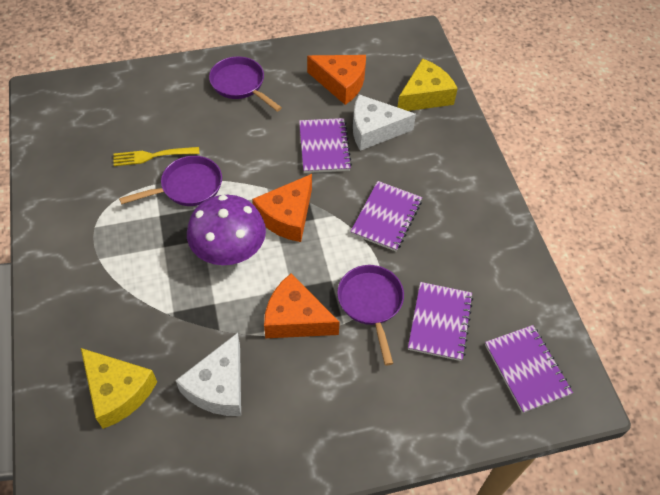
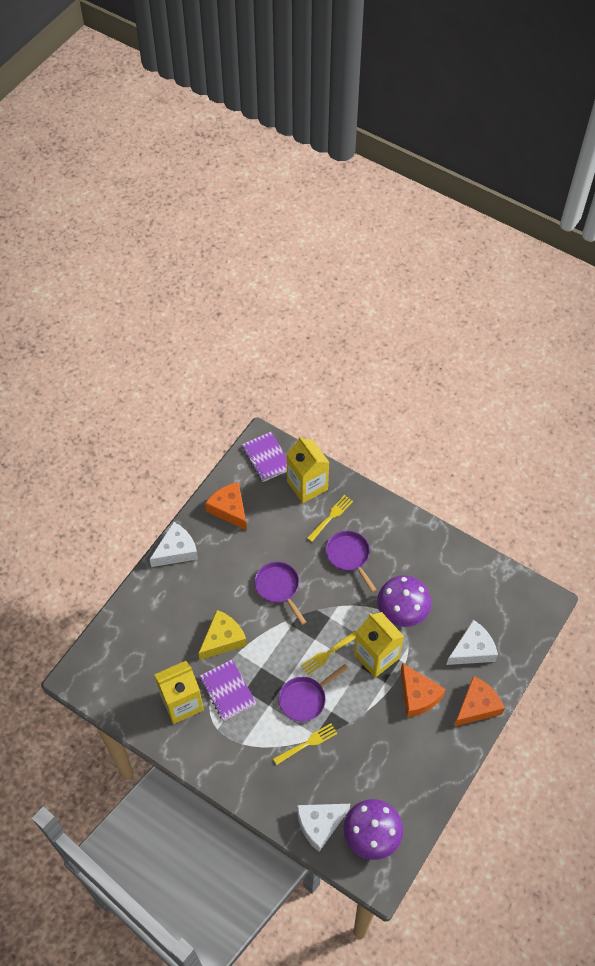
purple mushroom: [187,195,266,265] = 1 -> [344,799,403,860] [377,575,432,627] = 2
purple notebook: [299,118,352,173] [350,181,422,252] [408,282,473,361] [485,325,573,413] = 4 -> [199,660,256,721] [242,432,287,482] = 2
white cheese: [175,333,241,416] [353,94,416,151] = 2 -> [149,522,198,567] [297,804,350,852] [446,620,498,665] = 3
yellow carton: none = 0 -> [154,661,204,724] [286,436,330,503] [354,612,404,678] = 3
yellow cheese: [81,348,157,429] [398,58,458,111] = 2 -> [198,610,247,660] = 1
yellow fork: [114,147,200,166] = 1 -> [273,723,338,765] [301,631,356,675] [307,495,353,542] = 3

